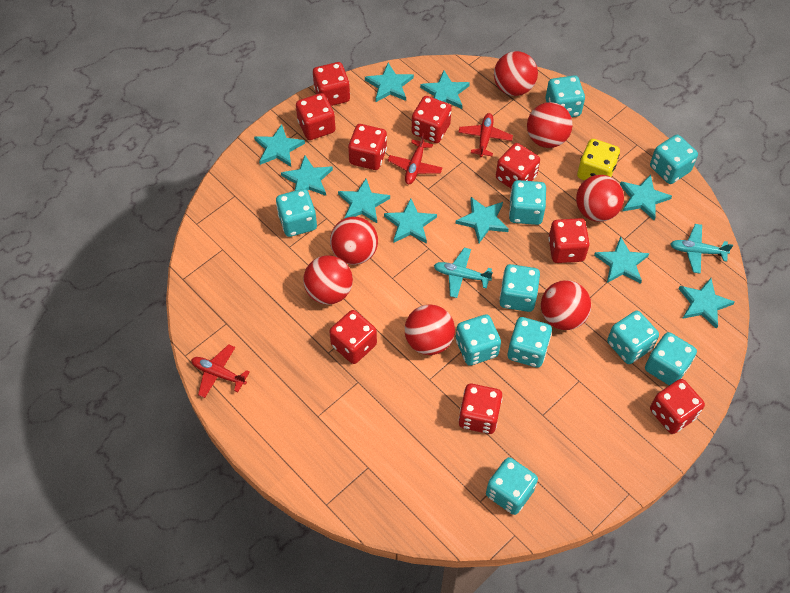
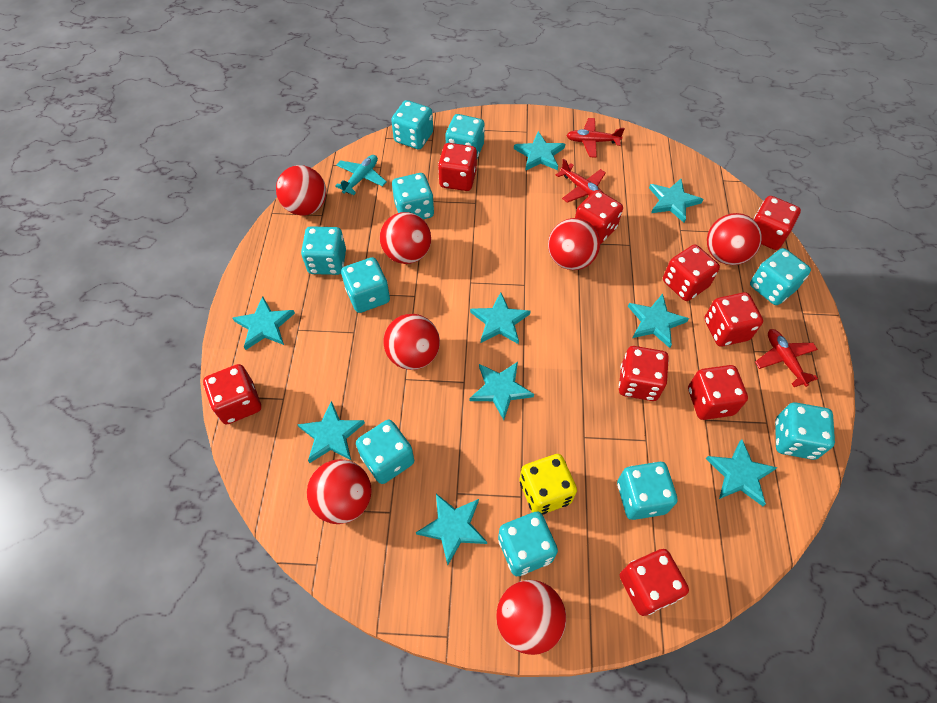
turquoise plane: [434,248,493,298] [670,224,733,274] = 2 -> [335,155,387,195] = 1
turquoise star: [254,124,305,167] [281,155,333,196] [338,179,390,223] [365,63,414,102] [384,198,437,244] [420,70,470,109] [456,197,509,243] [594,236,649,284] [620,174,672,220] [679,278,735,329] = 10 -> [233,296,295,350] [297,401,365,463] [416,494,487,565] [470,292,531,344] [470,362,534,420] [514,131,565,171] [628,294,689,348] [649,179,703,223] [706,439,778,506] = 9

